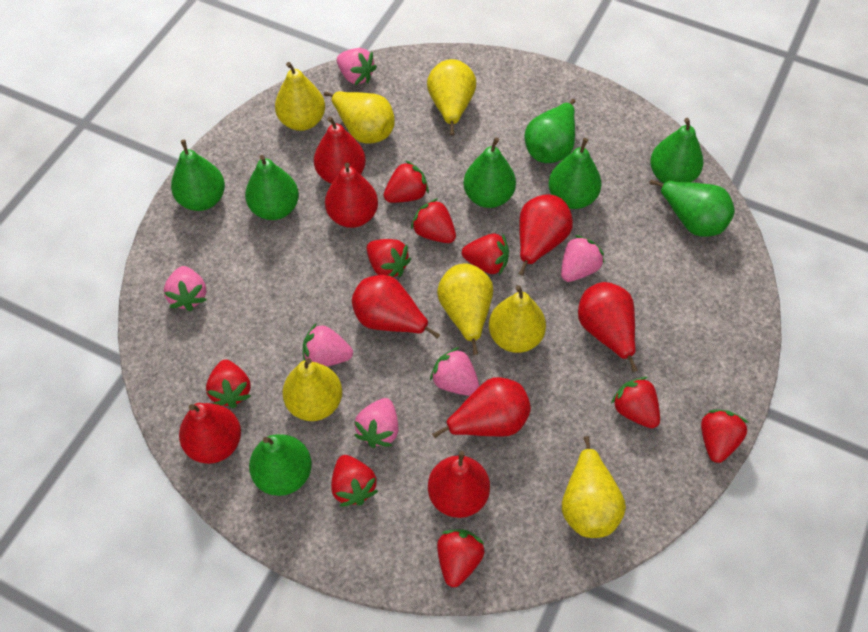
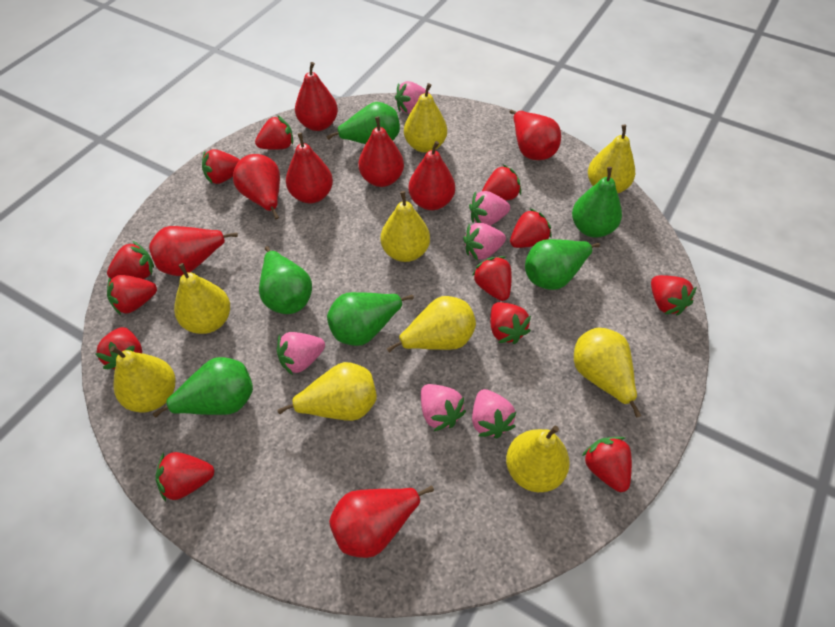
green pear: [171,140,225,211] [245,155,299,220] [249,434,312,496] [463,138,516,208] [525,99,575,163] [548,138,602,209] [650,118,703,183] [650,180,735,236] = 8 -> [153,357,253,417] [259,246,312,314] [326,102,400,144] [327,292,414,346] [525,239,600,290] [572,167,622,237] = 6
red strawberry: [206,360,251,408] [331,455,378,506] [367,239,411,277] [384,161,429,203] [411,198,456,243] [437,529,485,587] [462,233,509,275] [611,377,660,428] [701,410,749,463] = 9 -> [95,327,142,369] [107,241,154,279] [107,275,157,315] [156,452,214,501] [202,149,240,184] [255,115,293,150] [472,256,512,301] [482,165,521,201] [490,302,531,344] [510,208,551,248] [582,437,632,492] [651,275,697,315] = 12
yellow pear: [275,62,325,131] [282,358,342,421] [324,91,395,144] [427,59,476,135] [437,264,493,355] [489,285,546,353] [562,436,626,538] = 7 -> [110,346,176,412] [174,263,230,334] [277,362,377,421] [381,191,430,262] [387,296,476,353] [404,83,447,153] [506,426,570,492] [574,328,641,418] [588,124,635,193] = 9

